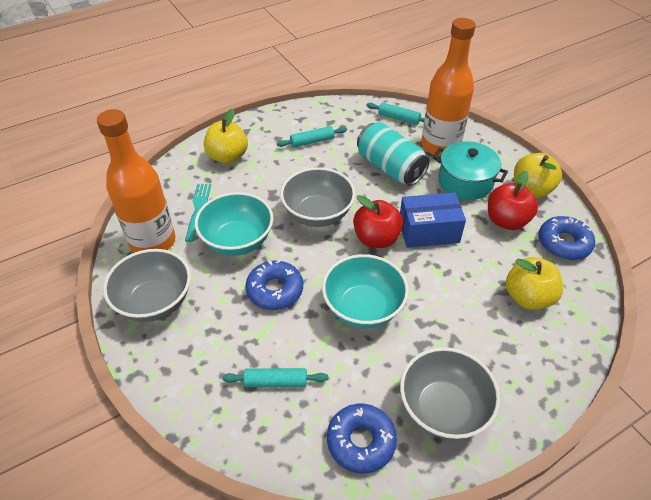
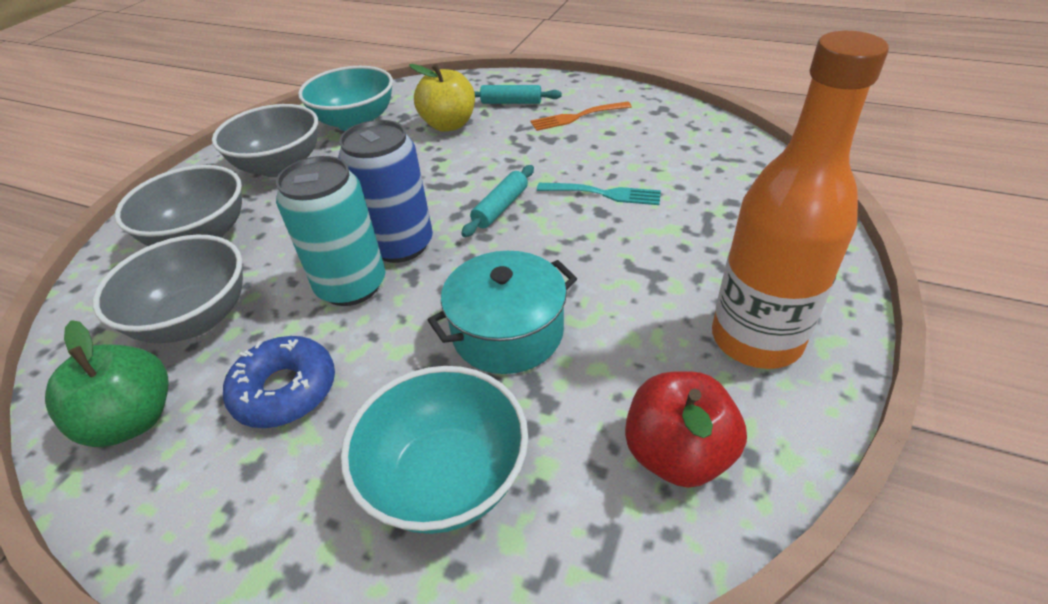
blue box: [400,192,466,248] = 1 -> none = 0
blue can: none = 0 -> [338,120,433,263] = 1
blue donut: [245,260,303,310] [327,404,397,473] [538,216,595,260] = 3 -> [223,336,335,428] = 1
green apple: none = 0 -> [45,320,169,447] = 1
orange bottle: [97,109,175,253] [421,18,475,156] = 2 -> [712,31,889,369] = 1
orange fork: none = 0 -> [530,101,632,131] = 1
red apple: [353,195,403,248] [488,171,538,230] = 2 -> [625,371,747,488] = 1
turquoise rolling pin: [223,368,328,387] [277,126,347,147] [366,103,425,125] = 3 -> [461,165,534,237] [474,85,562,104] = 2
yellow apple: [204,109,248,164] [506,257,563,310] [514,153,562,198] = 3 -> [409,64,475,132] = 1

